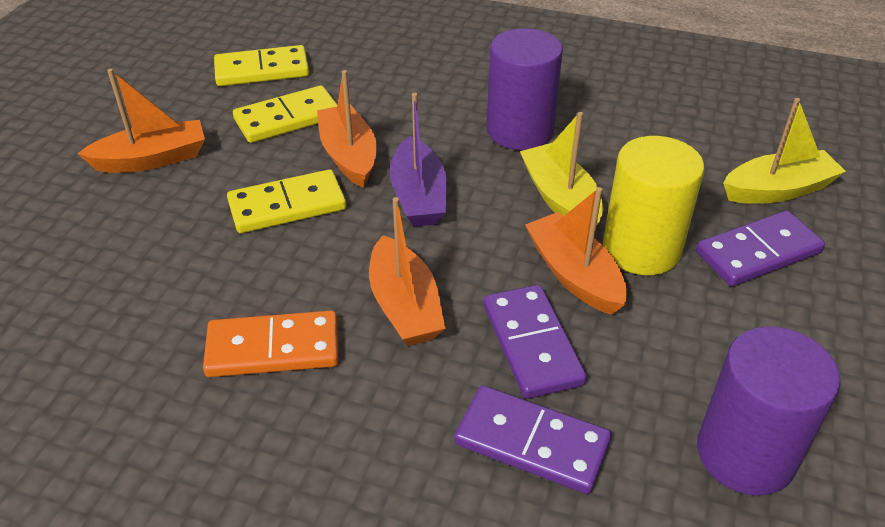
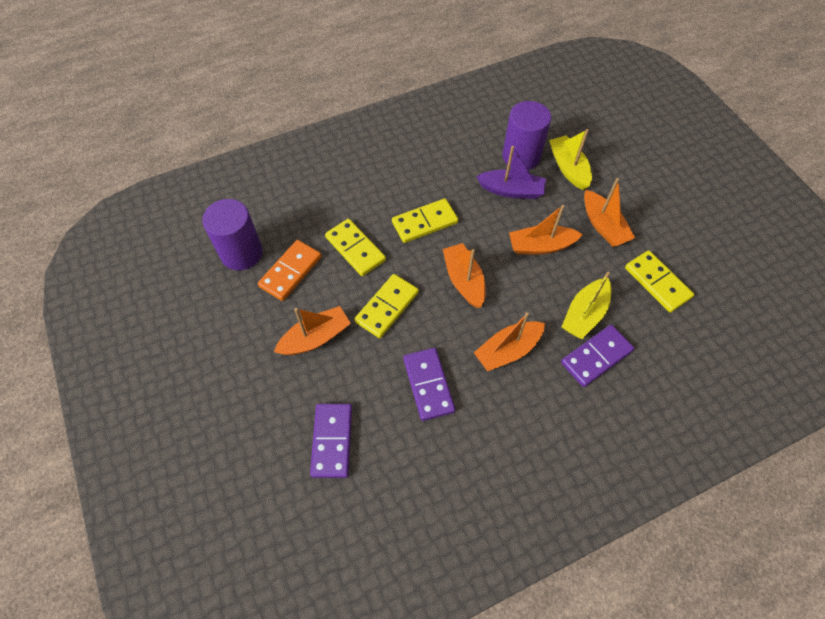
orange boat: [77,69,205,173] [317,70,377,188] [369,197,446,346] [525,187,627,315] = 4 -> [274,306,351,355] [443,243,486,308] [474,312,545,371] [509,205,583,254] [584,178,635,247] = 5
yellow cylinder: [603,136,704,275] = 1 -> none = 0
yellow domino: [214,45,309,86] [227,169,346,233] [233,86,337,143] = 3 -> [325,219,386,276] [354,274,419,338] [392,198,458,243] [625,250,694,313] = 4

